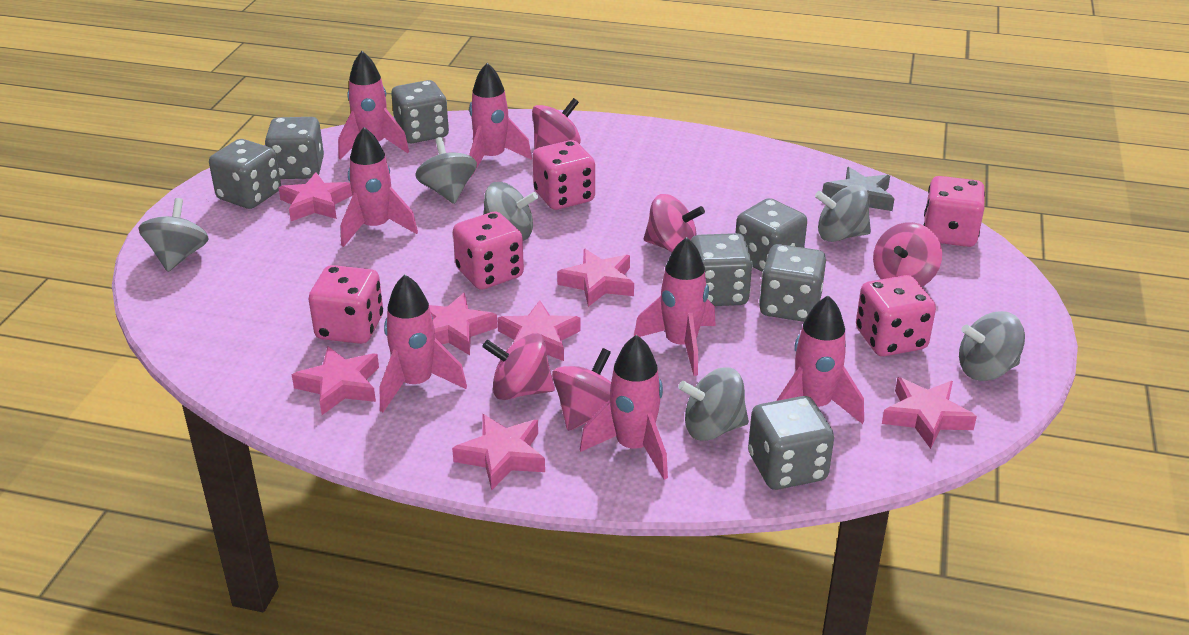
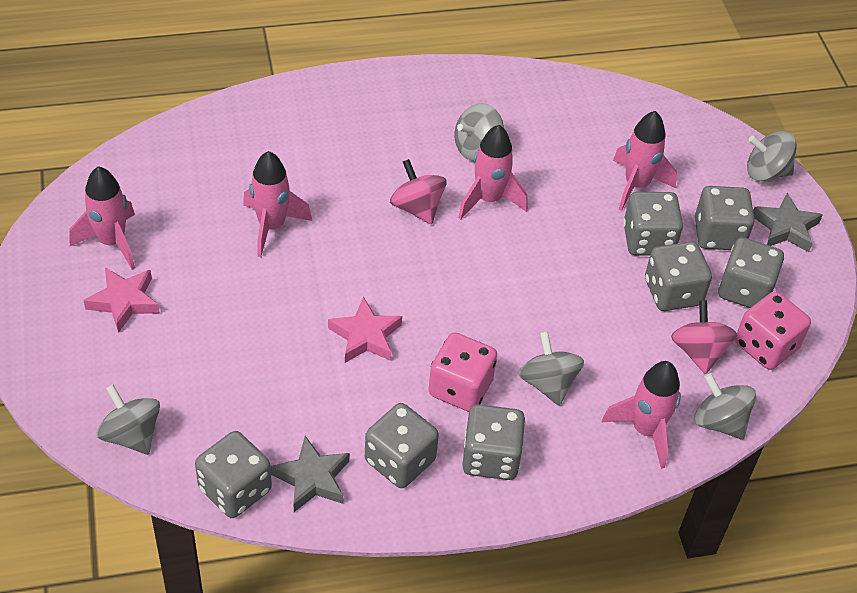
grey spinning top: [138,198,208,272] [415,137,477,204] [483,182,538,241] [678,367,749,441] [815,185,871,242] [959,311,1025,381] = 6 -> [97,384,160,455] [455,103,504,161] [519,331,584,406] [694,373,756,440] [747,131,797,181] = 5
grey star: [823,167,894,211] = 1 -> [271,436,349,512] [753,193,823,252] = 2
pink dice: [309,265,383,344] [453,212,524,290] [532,140,595,210] [856,275,936,356] [924,176,985,247] = 5 -> [429,332,497,412] [735,291,811,370] = 2
pink rocket: [338,51,409,160] [341,127,418,247] [380,274,467,412] [469,63,532,177] [580,335,668,480] [634,237,716,376] [776,295,864,424] = 7 -> [70,166,135,269] [243,151,312,257] [458,125,528,220] [602,361,681,469] [613,111,677,211] = 5
pink spinning top: [482,333,555,400] [532,98,581,149] [552,348,611,431] [644,194,705,252] [873,222,942,287] = 5 -> [390,159,447,224] [671,300,738,374] = 2
pink star: [278,172,353,221] [292,346,379,415] [429,293,498,355] [452,414,545,490] [497,300,581,361] [557,249,634,307] [882,377,977,449] = 7 -> [83,268,160,333] [328,297,402,363] = 2

